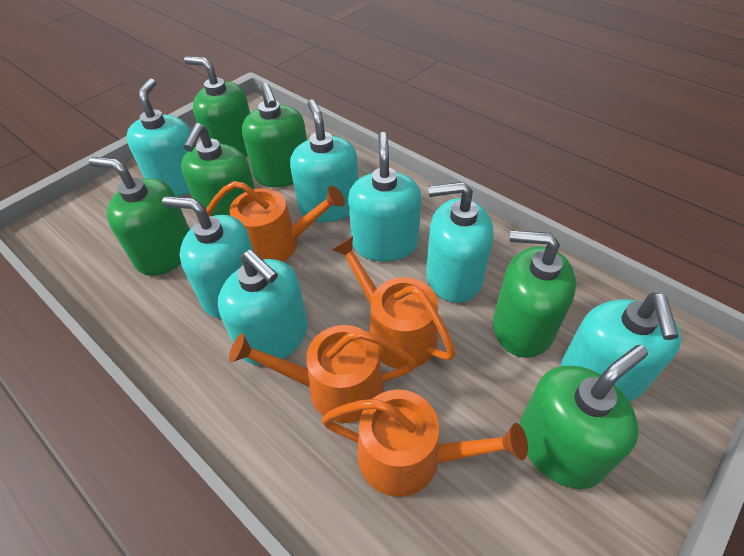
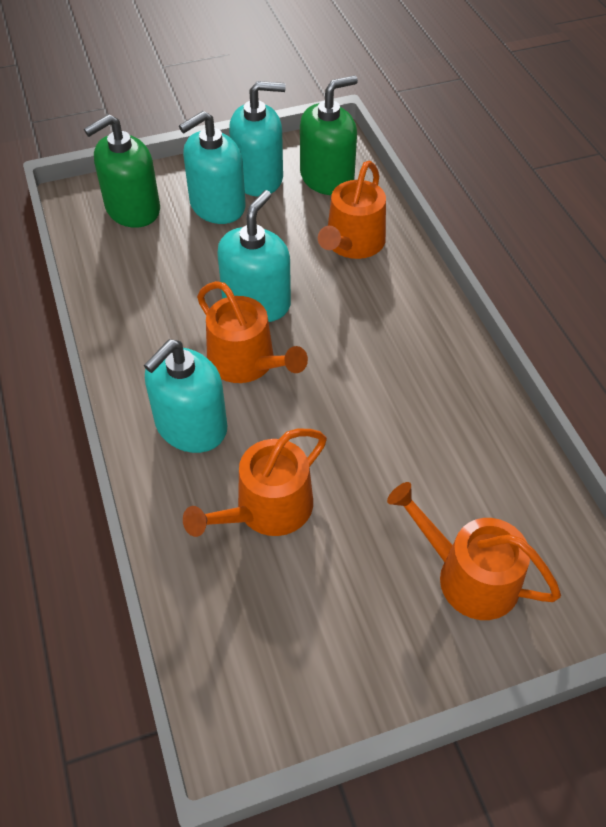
green soap dispenser: [89,157,190,276] [181,123,255,216] [184,56,250,157] [242,83,307,187] [493,230,576,358] [520,345,648,489] = 6 -> [84,114,160,228] [300,75,358,195] = 2
turquoise soap dispenser: [126,78,196,196] [162,196,254,319] [218,250,308,365] [290,99,359,223] [348,132,421,262] [426,182,493,303] [560,292,682,402] = 7 -> [144,339,227,453] [179,111,246,224] [217,190,291,322] [229,81,286,197] = 4

